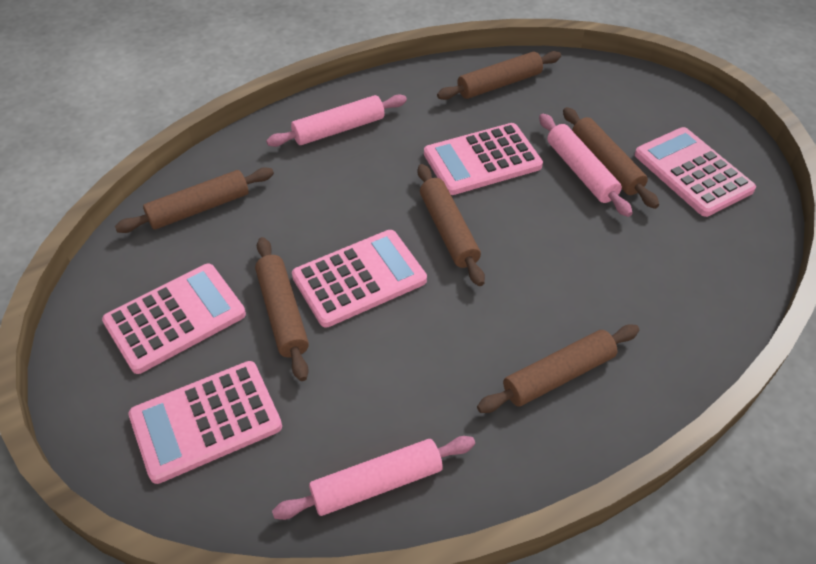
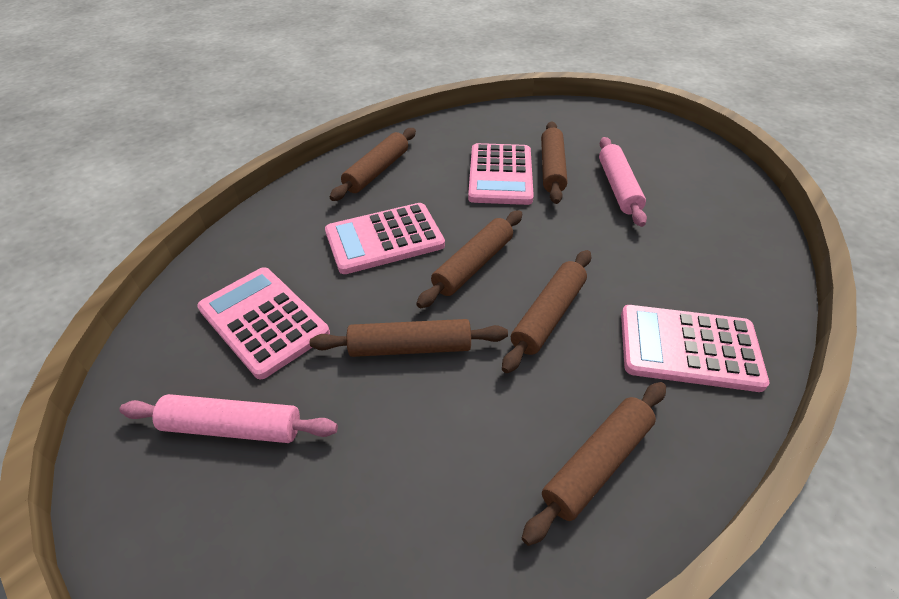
pink calculator: [102,264,246,374] [128,361,282,484] [292,230,427,328] [424,123,543,195] [635,127,756,217] = 5 -> [197,267,330,380] [325,203,445,274] [468,143,534,205] [621,305,769,392] = 4
pink rolling pin: [266,94,407,147] [272,436,475,520] [539,114,632,217] = 3 -> [119,394,338,443] [599,137,647,227] = 2

